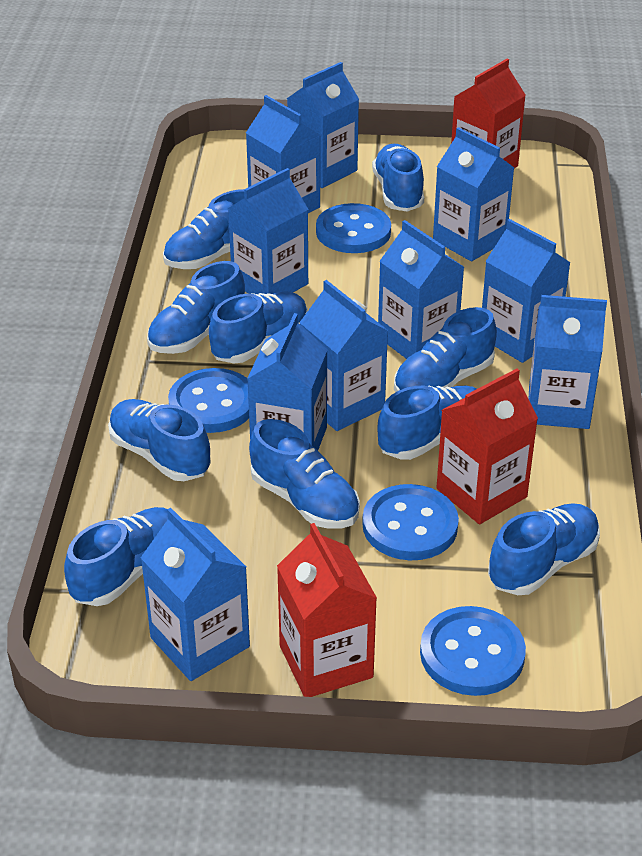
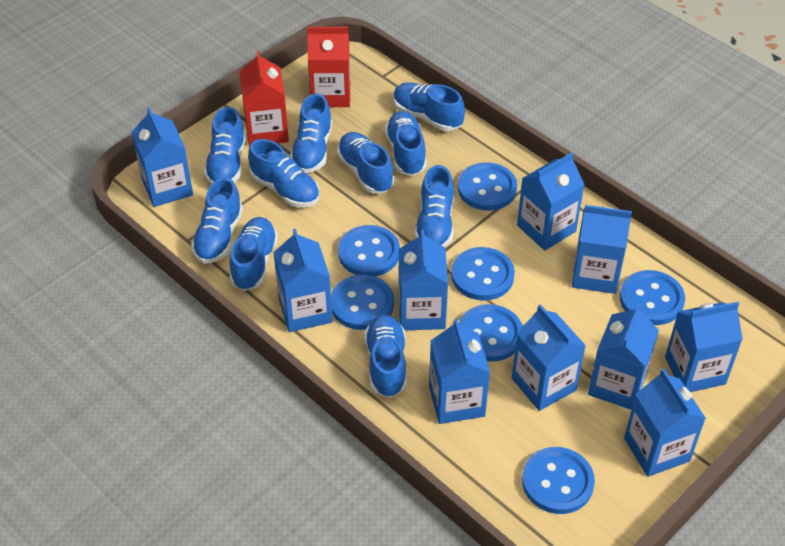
blue button: [168,368,249,433] [316,203,391,253] [362,484,459,560] [420,606,526,696] = 4 -> [331,275,394,330] [338,225,400,276] [451,247,515,301] [458,162,517,211] [459,304,522,362] [522,447,595,514] [620,270,685,325] = 7
red carton: [277,523,377,697] [436,368,538,524] [451,59,526,169] = 3 -> [240,50,289,147] [307,27,350,107] = 2

